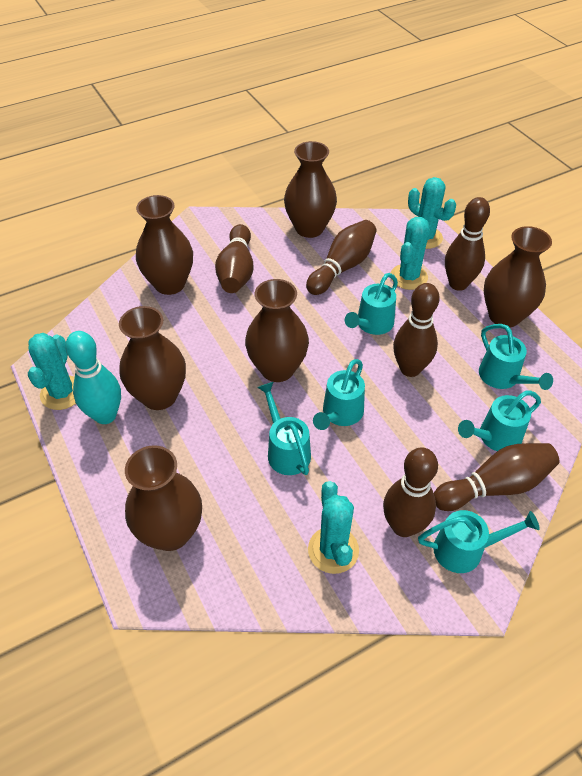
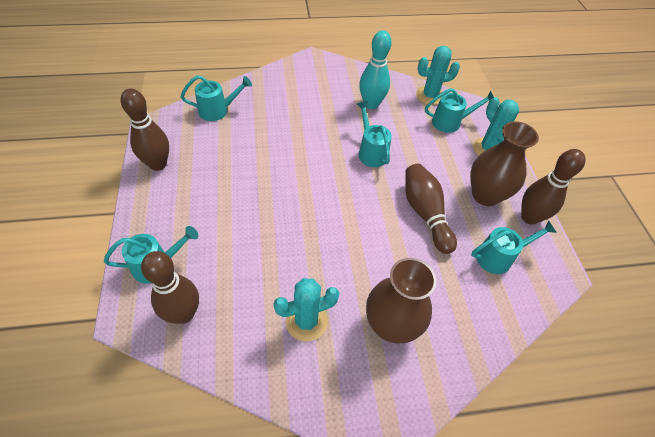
brown bowling pin: [215,224,253,293] [306,220,377,295] [383,447,438,537] [393,283,440,377] [434,443,559,511] [445,197,490,291] = 6 -> [121,88,169,171] [141,251,199,324] [405,164,457,254] [521,149,585,225] = 4
brown vase: [119,306,186,410] [125,445,202,551] [136,195,193,295] [245,279,309,382] [284,141,337,238] [484,226,552,327] = 6 -> [366,258,436,343] [470,121,539,206] = 2
turquoise cactus: [28,333,76,410] [308,481,359,574] [391,217,430,290] [408,177,456,249] = 4 -> [273,278,339,341] [416,46,460,105] [473,97,519,156] = 3
turquoise watering can: [257,382,311,475] [313,359,365,430] [345,273,398,335] [418,510,540,573] [458,391,541,451] [479,324,553,390] = 6 -> [104,226,198,284] [181,75,252,121] [357,101,392,167] [425,88,494,133] [471,220,557,274] = 5

